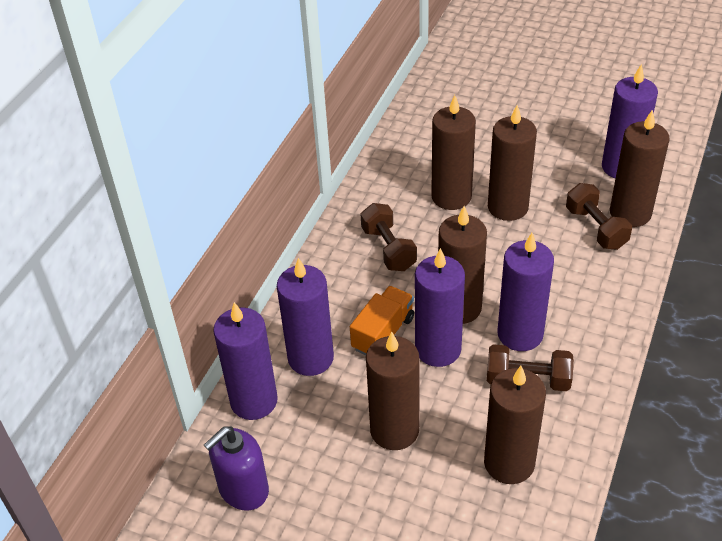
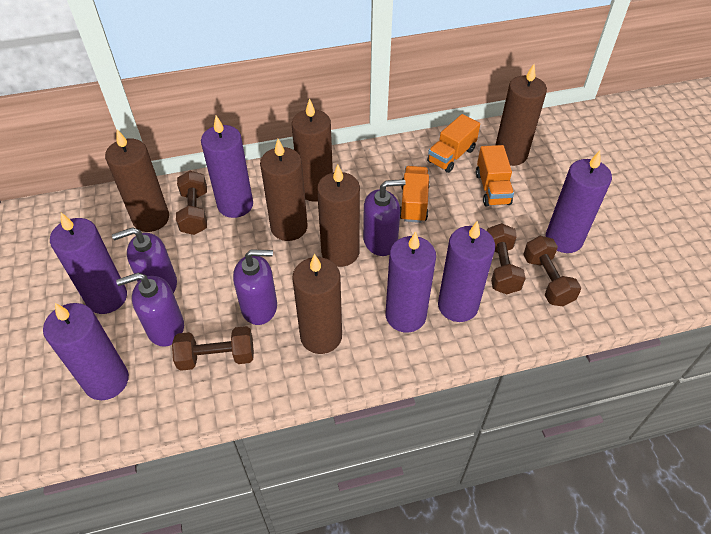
brown dumbbell: [361,203,417,271] [487,344,574,391] [566,183,632,250] = 3 -> [172,326,254,371] [176,171,207,235] [487,223,526,294] [523,236,581,306] = 4
orange truck: [350,286,414,355] = 1 -> [400,166,430,223] [427,114,480,173] [476,145,514,206] = 3
purple candle: [213,302,278,420] [277,258,334,376] [415,248,465,367] [498,233,554,351] [602,64,658,179] = 5 -> [43,303,129,400] [50,213,127,314] [201,116,253,218] [386,231,436,333] [438,221,495,322] [546,151,612,253] = 6
purple soap dispenser: [204,426,269,511] = 1 -> [112,227,177,293] [116,273,184,347] [233,250,277,325] [363,179,406,256] = 4

